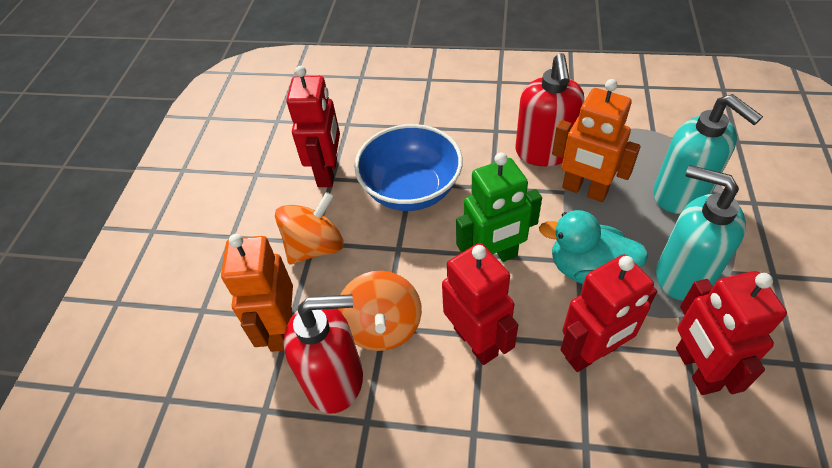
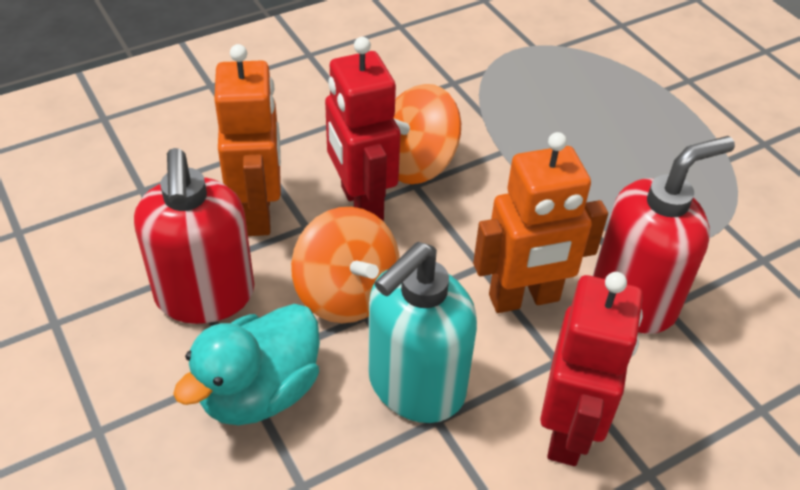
blue bowl: [354,124,463,211] = 1 -> none = 0
green robot: [456,153,542,262] = 1 -> none = 0
red robot: [286,66,340,187] [442,243,518,365] [560,254,657,372] [676,271,787,395] = 4 -> [325,37,400,221] [540,272,643,466] = 2
turquoise soap dispenser: [653,94,763,214] [656,165,746,301] = 2 -> [368,242,477,423] = 1

